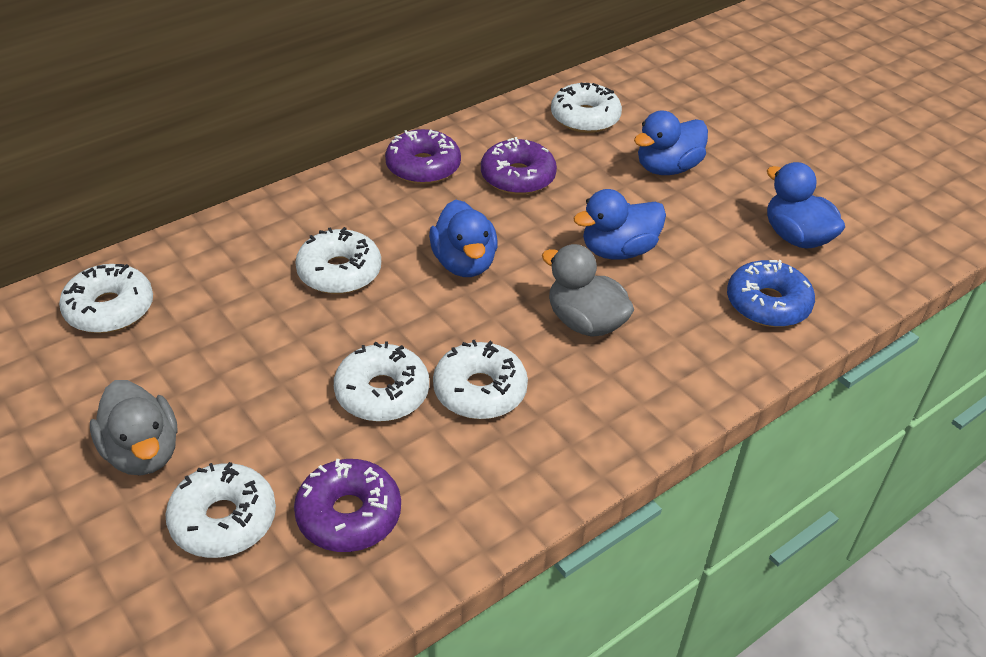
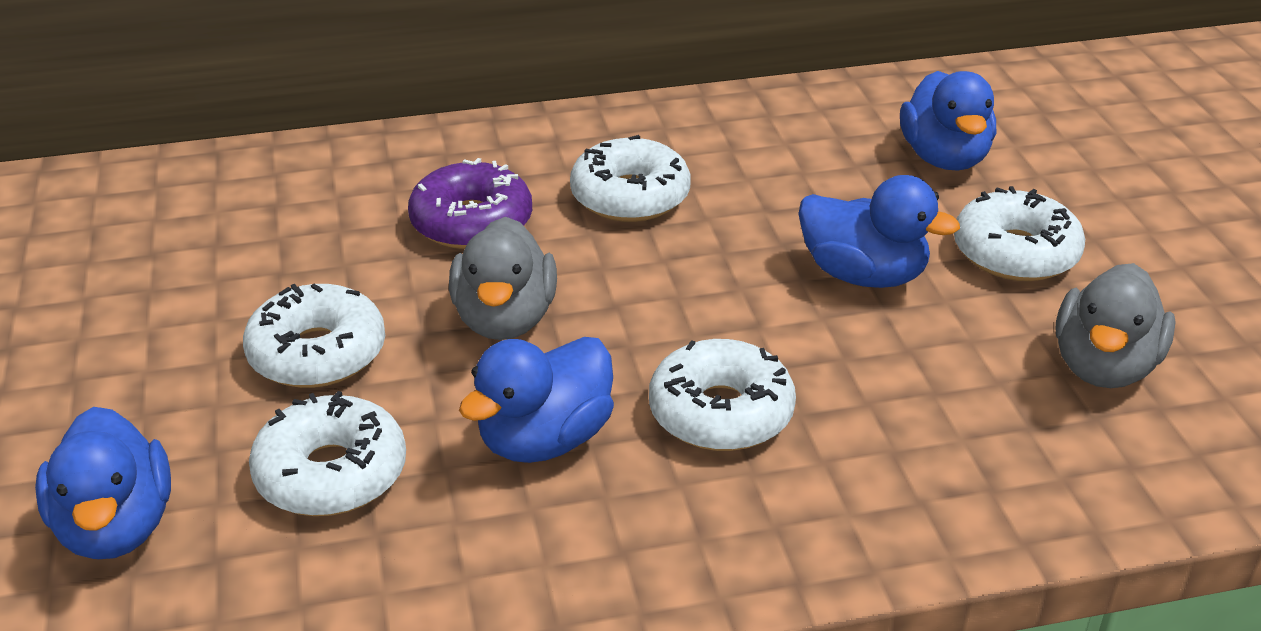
blue donut: [727,260,815,327] = 1 -> none = 0
purple donut: [294,459,401,552] [385,129,461,184] [481,137,557,195] = 3 -> [408,158,532,249] = 1
white donut: [59,264,153,333] [165,462,276,558] [295,227,381,294] [334,341,429,422] [433,340,528,419] [551,82,622,133] = 6 -> [243,284,385,388] [249,391,406,516] [570,135,691,222] [649,339,796,451] [954,186,1085,281] = 5

